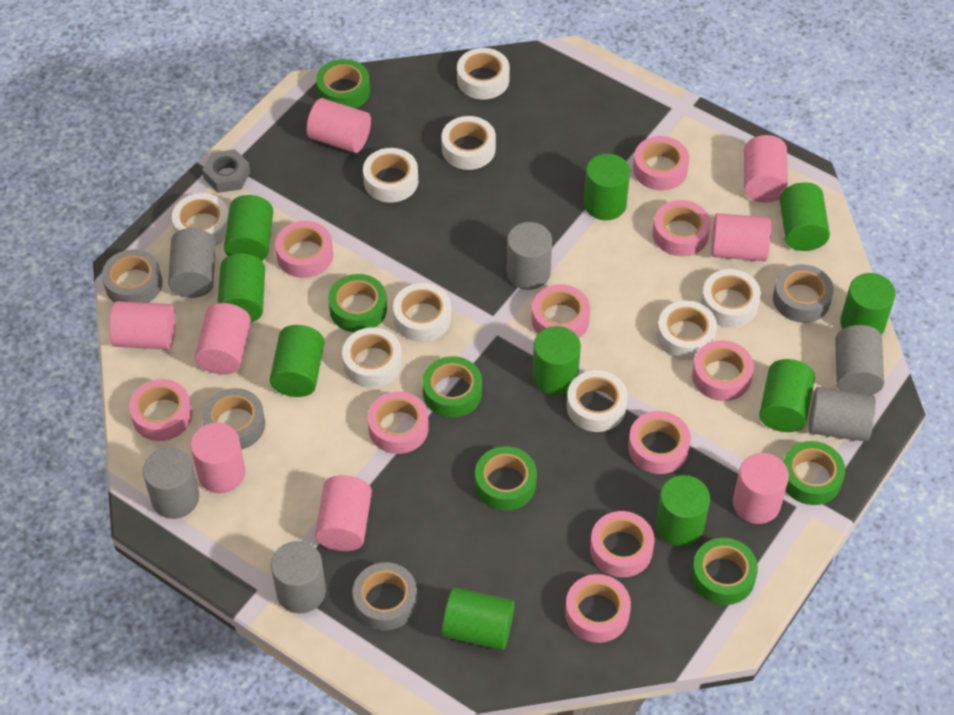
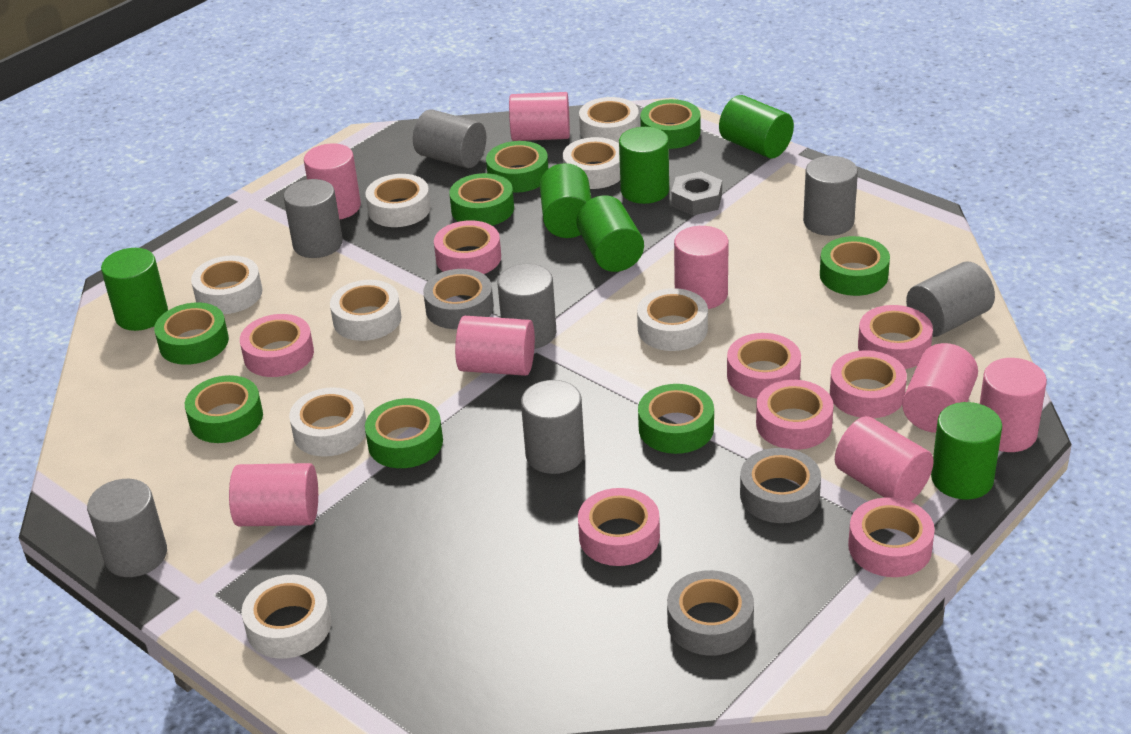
green cylinder: [218,253,265,322] [224,195,273,261] [270,325,324,397] [442,588,515,650] [532,326,581,396] [584,154,630,220] [656,475,710,547] [759,359,815,432] [779,182,830,251] [840,273,896,335] = 10 -> [101,248,168,331] [540,163,591,238] [576,195,644,272] [619,127,669,204] [719,95,794,158] [931,402,1002,499] = 6
green tape: [316,59,370,109] [328,274,387,332] [422,356,482,418] [475,446,537,511] [692,538,758,605] [783,441,845,505] = 6 -> [154,302,229,365] [185,375,263,443] [365,398,443,468] [449,173,514,226] [486,141,548,193] [638,384,714,454] [640,99,700,149] [820,236,890,296] = 8
grey cylinder: [143,448,199,519] [168,228,216,298] [271,541,326,613] [506,222,552,290] [809,387,876,442] [835,325,884,395] = 6 -> [87,479,167,577] [284,179,343,258] [413,109,486,168] [498,264,556,349] [521,380,585,474] [803,156,858,236] [906,261,995,337] = 7
grey tape: [102,249,162,303] [203,388,265,450] [352,562,418,630] [773,264,834,323] = 4 -> [423,269,494,329] [667,570,754,656] [740,448,821,523] = 3
pink tape: [129,379,192,441] [275,221,333,278] [368,391,429,454] [532,284,590,338] [565,574,631,643] [590,511,655,577] [628,411,691,474] [633,136,689,190] [653,200,711,257] [692,340,754,401] = 10 -> [240,314,314,377] [434,220,501,274] [578,488,660,566] [727,333,801,399] [756,380,834,450] [830,350,907,418] [848,497,935,577] [858,305,933,369] = 8
white tape: [172,193,229,246] [342,327,402,388] [363,148,418,203] [393,283,451,342] [441,116,496,170] [457,48,510,99] [567,370,628,432] [657,300,717,360] [701,269,761,328] = 9 -> [191,256,262,314] [242,575,331,659] [289,387,366,457] [330,280,402,341] [365,174,431,227] [563,137,620,189] [579,97,639,143] [637,288,708,351] = 8

